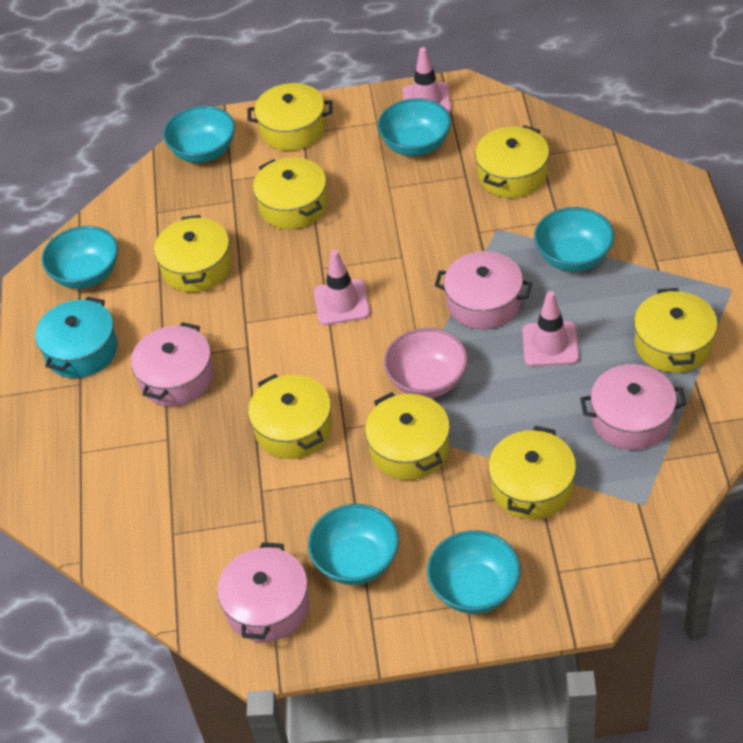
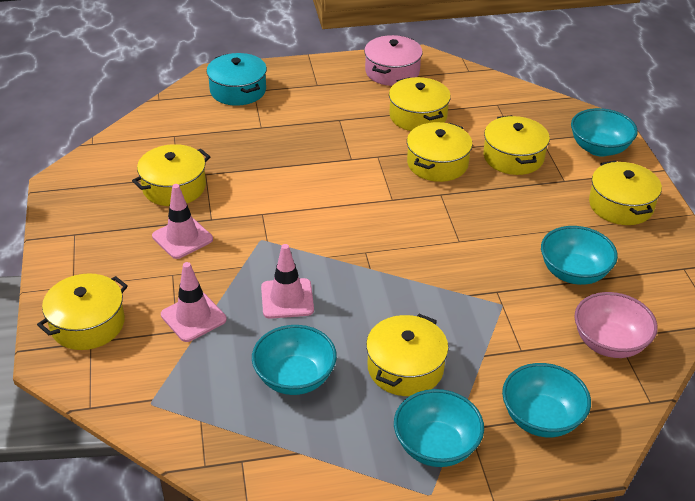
pink pot: [131,322,214,406] [217,542,309,642] [435,251,532,330] [580,364,686,450] = 4 -> [364,35,423,86] = 1
turquoise bowl: [41,226,118,289] [163,106,235,163] [308,504,399,585] [378,98,451,156] [427,530,521,614] [534,207,614,272] = 6 -> [252,325,337,395] [394,389,484,467] [502,363,591,437] [541,226,618,285] [571,108,638,157] = 5
yellow pot: [154,215,232,292] [247,83,333,151] [248,374,332,459] [253,158,328,229] [365,392,450,480] [475,125,549,198] [488,426,576,519] [634,288,718,373] = 8 -> [37,273,128,350] [132,144,210,206] [366,314,448,396] [389,77,451,131] [407,122,472,182] [483,115,550,175] [589,161,662,225] = 7

